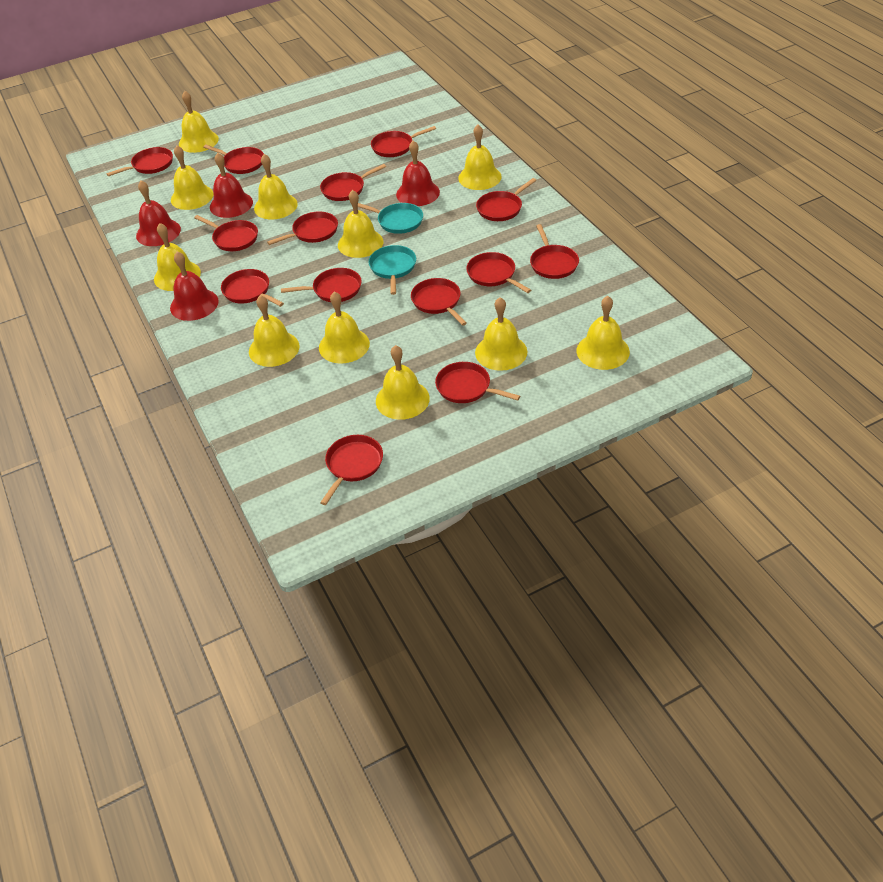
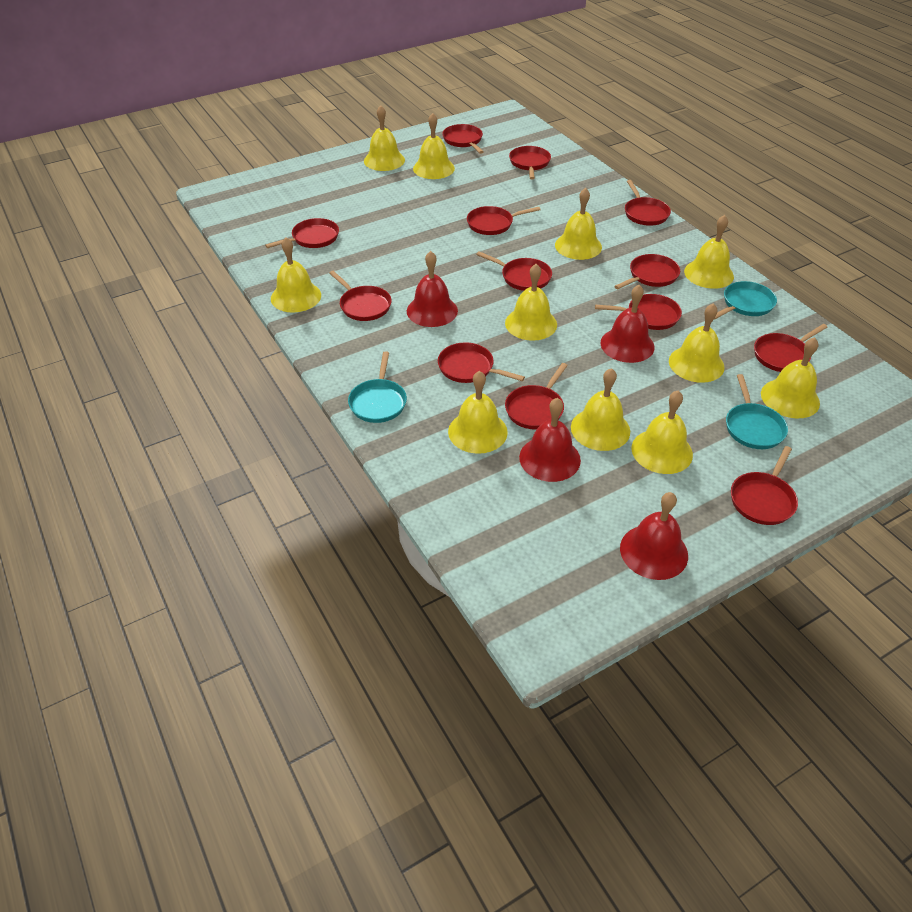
red pan: [106,147,173,177] [194,215,258,251] [203,145,264,174] [221,269,284,307] [267,211,338,245] [281,268,362,302] [320,164,386,201] [320,435,383,505] [371,126,436,157] [411,278,467,326] [435,362,520,403] [466,252,531,293] [476,178,536,221] [530,224,579,279] = 14 -> [265,218,339,248] [329,271,392,321] [438,342,525,383] [442,124,484,154] [467,206,541,235] [476,251,552,291] [505,363,568,430] [509,146,551,180] [595,294,682,330] [614,254,680,289] [625,180,671,226] [731,446,798,525] [754,324,828,372] = 13
turquoise pan: [358,203,423,234] [369,245,416,295] = 2 -> [348,351,407,423] [714,281,777,320] [726,374,788,449] = 3

